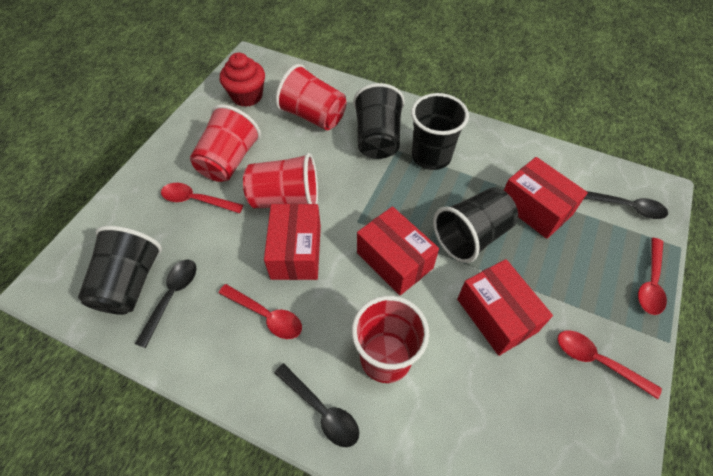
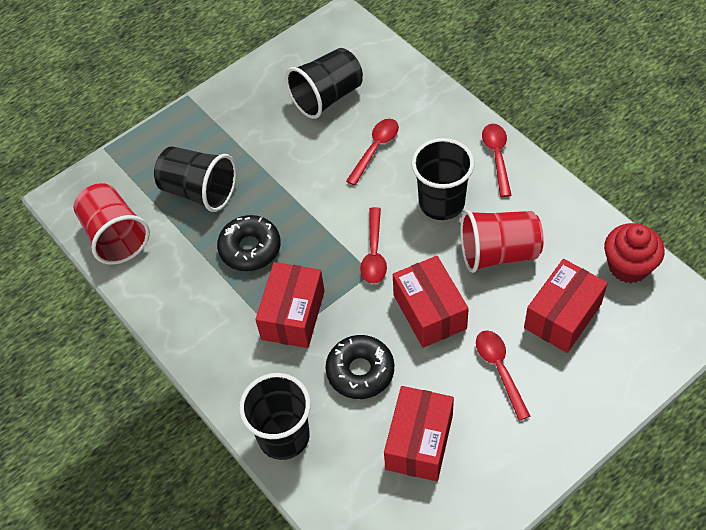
black donut: none = 0 -> [217,215,281,271] [326,335,394,399] = 2
black spoon: [135,260,196,348] [274,363,359,447] [585,191,668,219] = 3 -> none = 0
red cup: [190,104,261,182] [243,153,318,208] [275,64,347,130] [352,296,429,383] = 4 -> [73,183,150,264] [460,210,544,273] = 2

